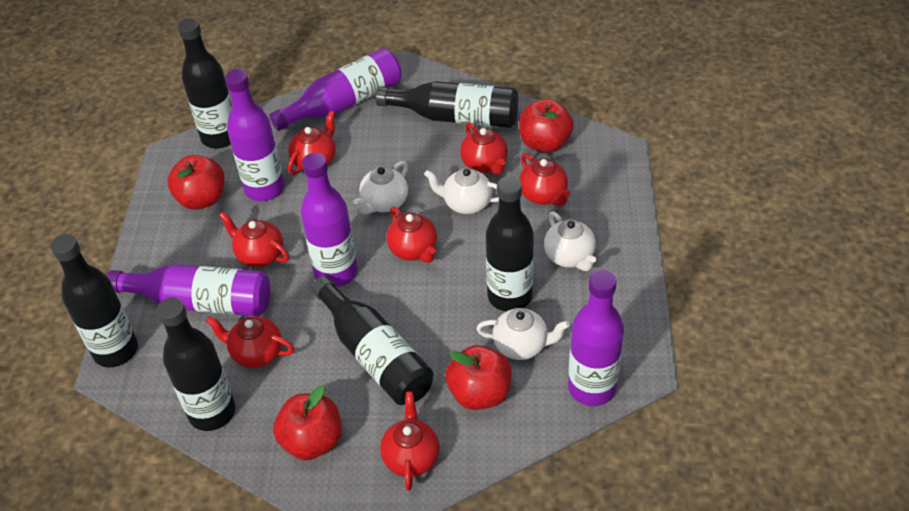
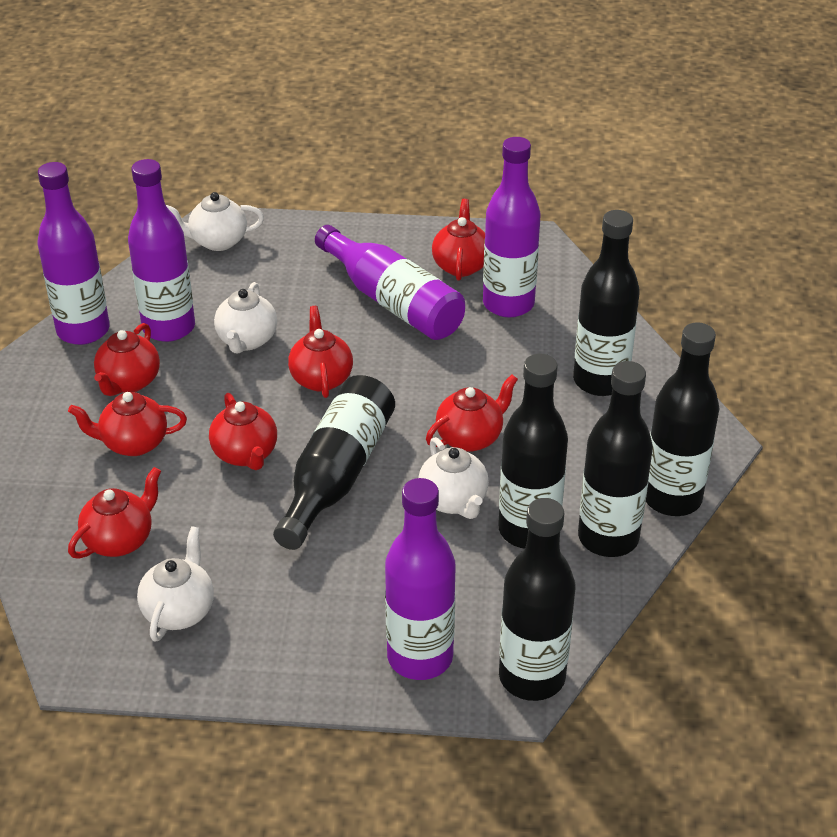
red apple: [167,155,225,210] [273,385,342,460] [445,345,511,410] [519,99,574,153] = 4 -> none = 0

